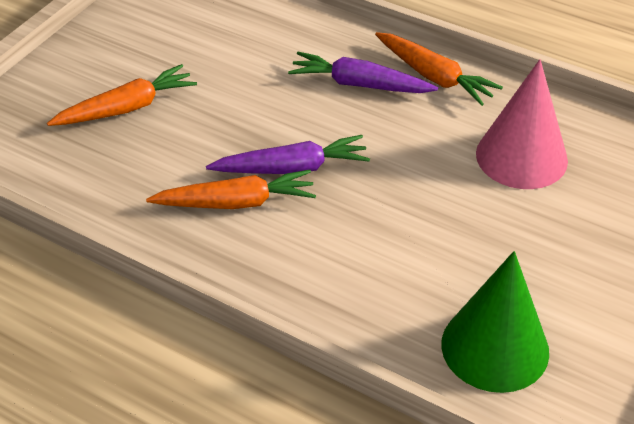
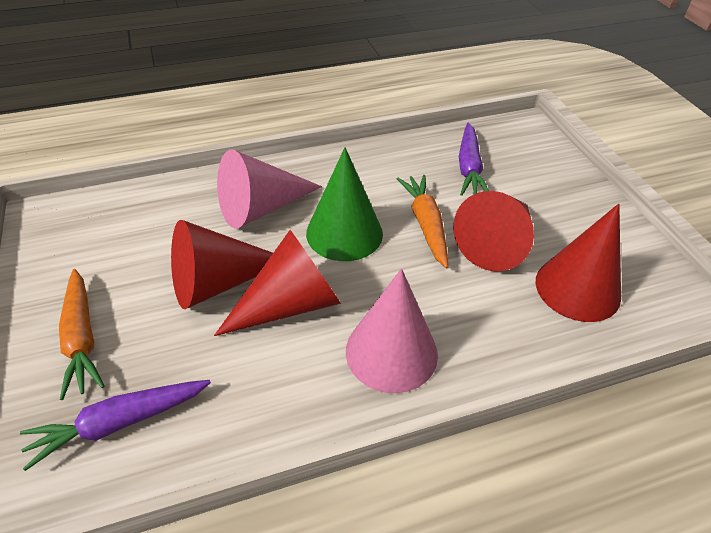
orange carrot: [47,64,197,126] [146,170,316,209] [375,32,503,106] = 3 -> [59,269,105,400] [397,175,448,269] = 2
pink cone: [476,59,568,189] = 1 -> [217,149,322,229] [346,269,438,393] = 2
red cone: none = 0 -> [171,220,273,309] [214,230,341,336] [453,191,534,271] [536,204,621,322] = 4

